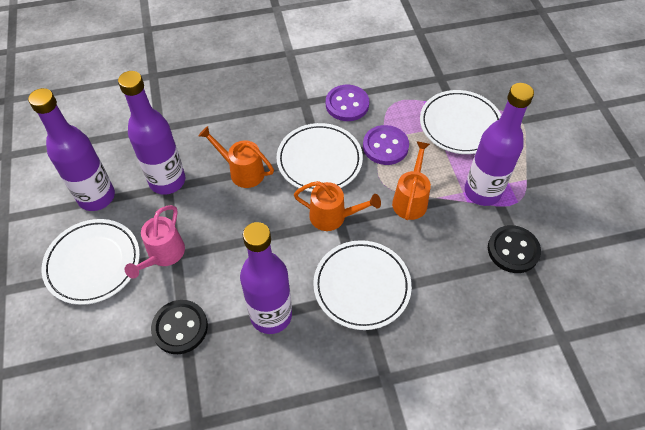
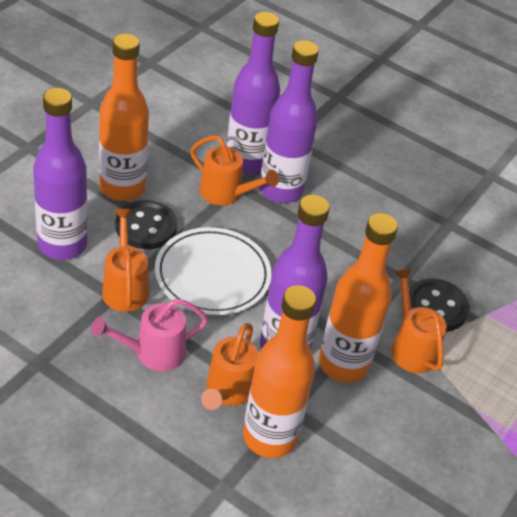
orange bottle: none = 0 -> [99,34,149,201] [243,285,316,458] [319,213,398,382] = 3
orange watering can: [199,126,274,188] [294,181,381,231] [392,141,431,220] = 3 -> [102,209,149,312] [190,135,279,206] [201,323,258,410] [391,268,447,373] = 4
purple button: [326,85,369,121] [363,125,409,165] = 2 -> none = 0
white plate: [41,219,140,305] [277,123,363,192] [313,240,412,330] [420,90,501,154] = 4 -> [155,227,272,315] = 1

